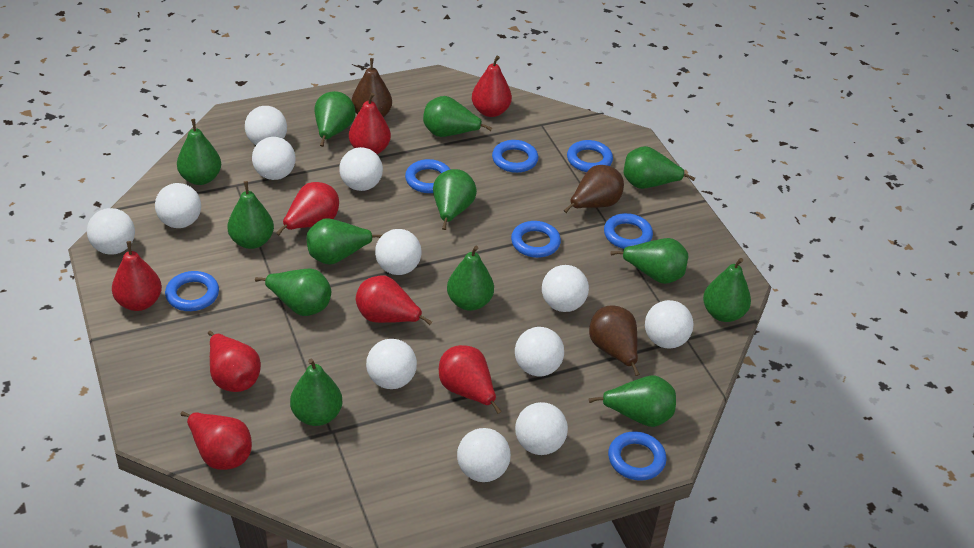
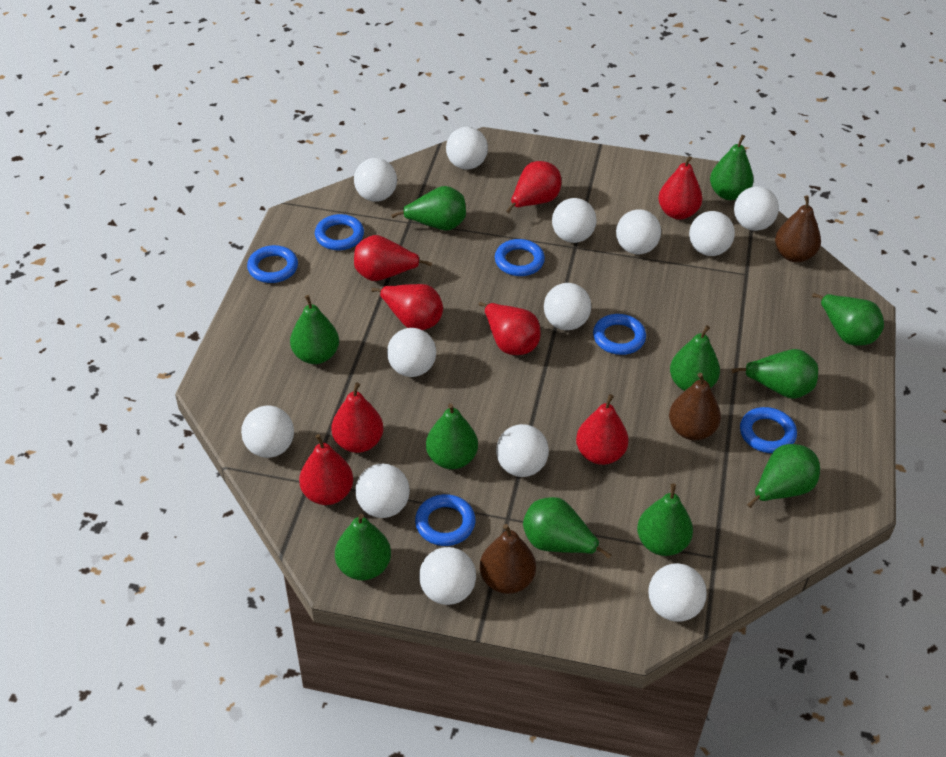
blue ring: [165,271,219,311] [405,159,451,193] [492,140,538,173] [511,221,561,258] [567,140,613,172] [604,213,653,249] [608,431,666,481] = 7 -> [247,245,298,283] [315,214,364,250] [415,494,475,546] [495,239,545,276] [593,314,646,355] [740,407,797,453] = 6
green pear: [177,119,221,185] [228,181,274,249] [255,269,331,316] [290,359,343,426] [307,218,382,265] [314,91,356,147] [423,96,492,137] [433,169,477,230] [447,246,494,311] [589,376,676,427] [610,238,688,284] [623,146,695,189] [703,258,751,322] = 13 -> [290,295,339,364] [335,514,391,580] [391,186,466,230] [426,403,478,469] [523,497,611,559] [637,483,693,556] [670,325,720,391] [710,135,754,200] [731,349,818,399] [747,444,820,508] [812,293,884,346] = 11
white ball: [87,208,135,254] [155,183,201,228] [245,106,287,145] [252,137,296,180] [339,147,383,191] [366,339,417,389] [375,229,422,275] [457,428,511,482] [515,327,564,376] [515,402,568,455] [542,265,589,312] [645,300,694,348] = 12 -> [241,406,294,458] [354,158,397,202] [355,464,410,518] [387,328,436,377] [419,547,476,605] [446,127,488,170] [496,424,549,477] [544,283,591,330] [552,198,596,243] [616,209,661,254] [648,563,707,622] [689,211,735,256] [734,186,779,231] = 13

